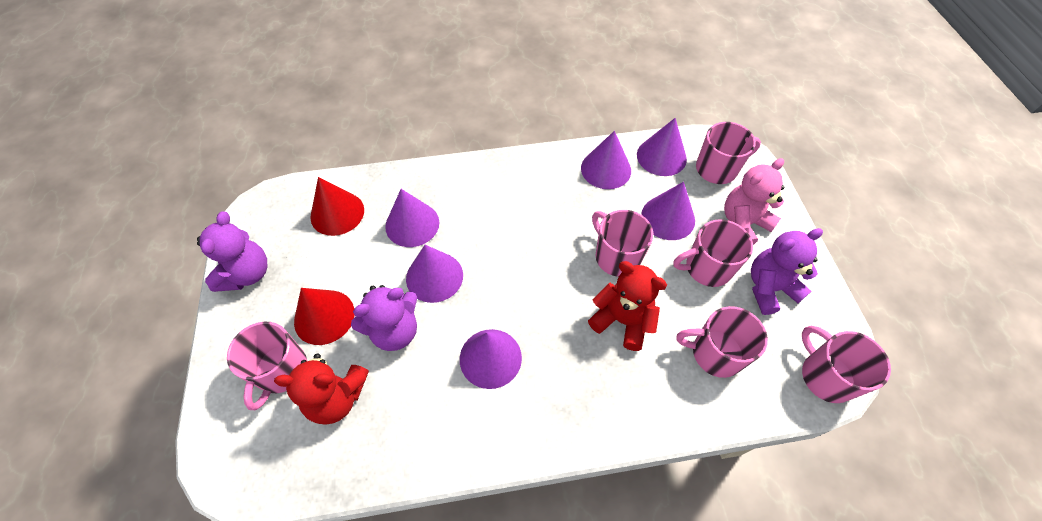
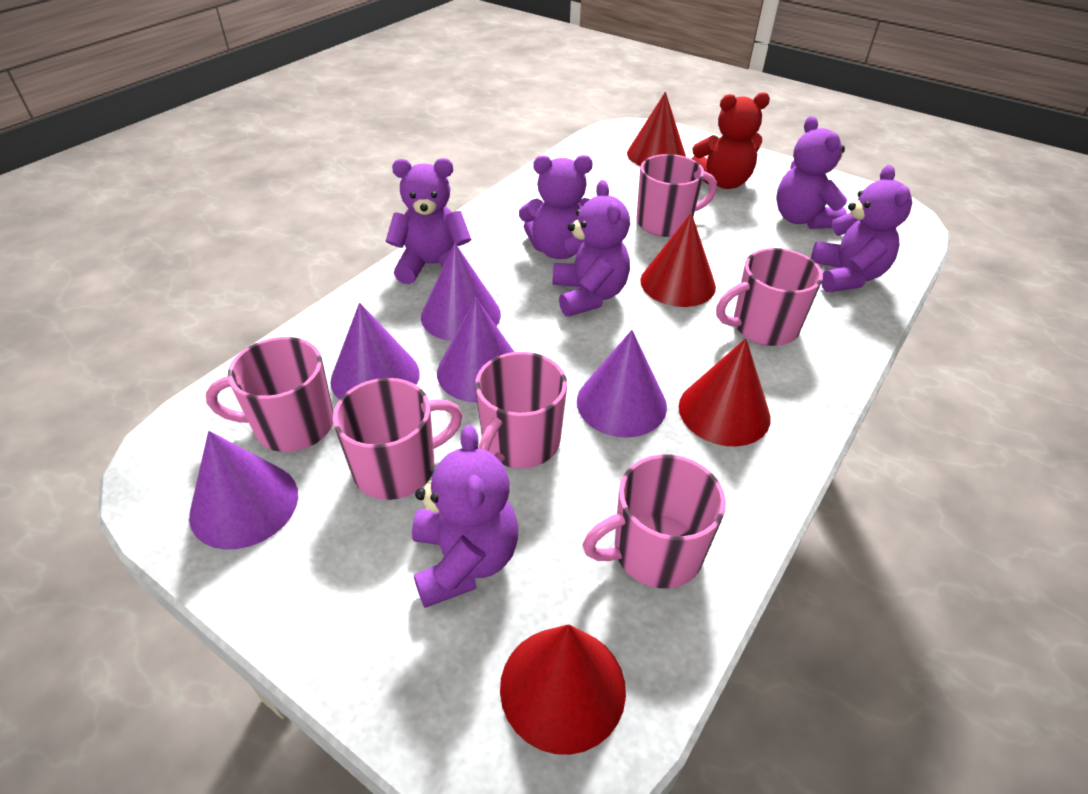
pink teddy bear: [724,158,785,245] = 1 -> none = 0
purple cone: [385,189,439,247] [406,245,463,303] [460,329,522,389] [581,131,631,189] [637,118,687,176] [641,182,695,240] = 6 -> [189,431,298,550] [330,302,419,400] [421,243,501,341] [437,298,514,403] [577,330,667,438] = 5
purple teddy bear: [197,212,267,292] [351,285,417,351] [751,228,823,315] = 3 -> [386,158,471,284] [412,425,518,608] [519,155,593,259] [553,180,630,317] [776,116,847,229] [811,165,912,292] = 6
red cone: [294,288,355,345] [310,177,364,236] = 2 -> [500,624,626,755] [627,92,686,166] [640,213,716,307] [679,338,771,446] = 4
red teddy bear: [274,353,369,425] [588,261,667,351] = 2 -> [692,92,770,189] = 1

